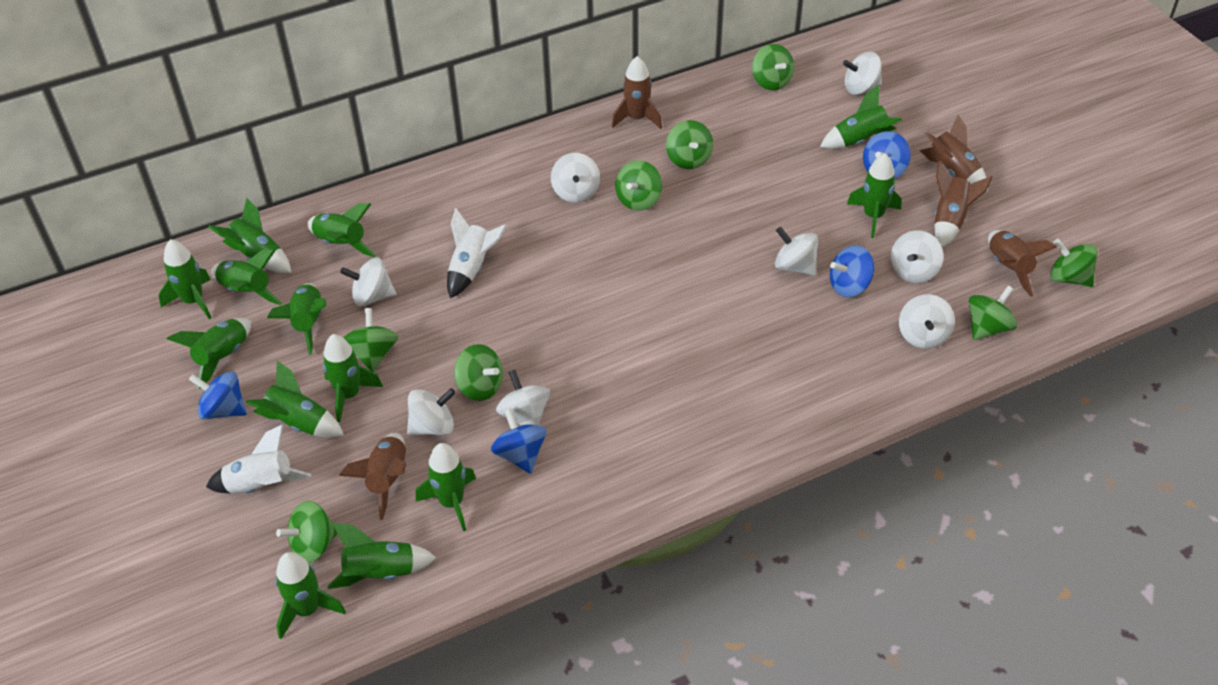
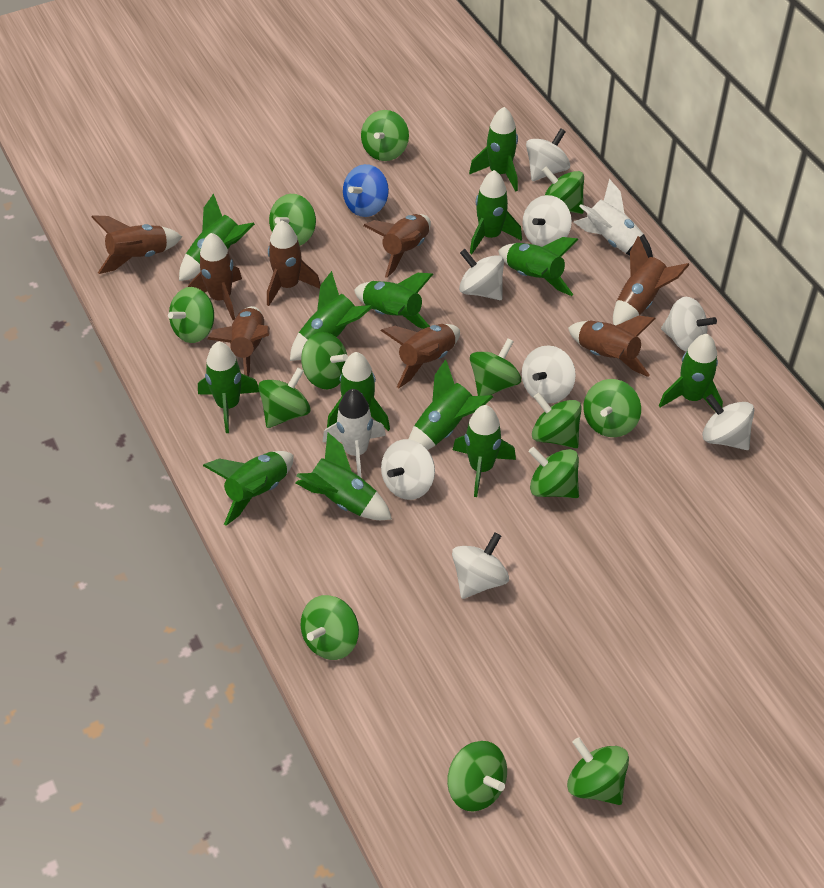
blue spinning top: [189,371,247,420] [491,408,546,474] [830,245,874,297] [863,131,911,179] = 4 -> [343,164,389,217] = 1
brown rocket: [339,433,406,520] [612,56,662,129] [920,115,988,193] [934,161,992,247] [988,230,1057,297] = 5 -> [91,215,182,274] [188,233,242,320] [207,306,270,376] [267,220,320,306] [363,214,431,278] [381,324,460,388] [568,316,656,377] [613,236,689,325] = 8
green spinning top: [276,501,337,563] [344,308,398,372] [454,344,503,401] [615,160,662,211] [666,120,713,169] [752,44,794,91] [969,286,1017,340] [1050,238,1098,287] = 8 -> [168,287,214,343] [258,368,310,428] [269,194,316,246] [301,332,348,389] [301,595,359,660] [361,110,409,161] [447,741,507,812] [470,338,521,396] [529,447,579,498] [532,393,581,448] [542,166,584,214] [567,738,629,805] [583,379,641,437] = 13

